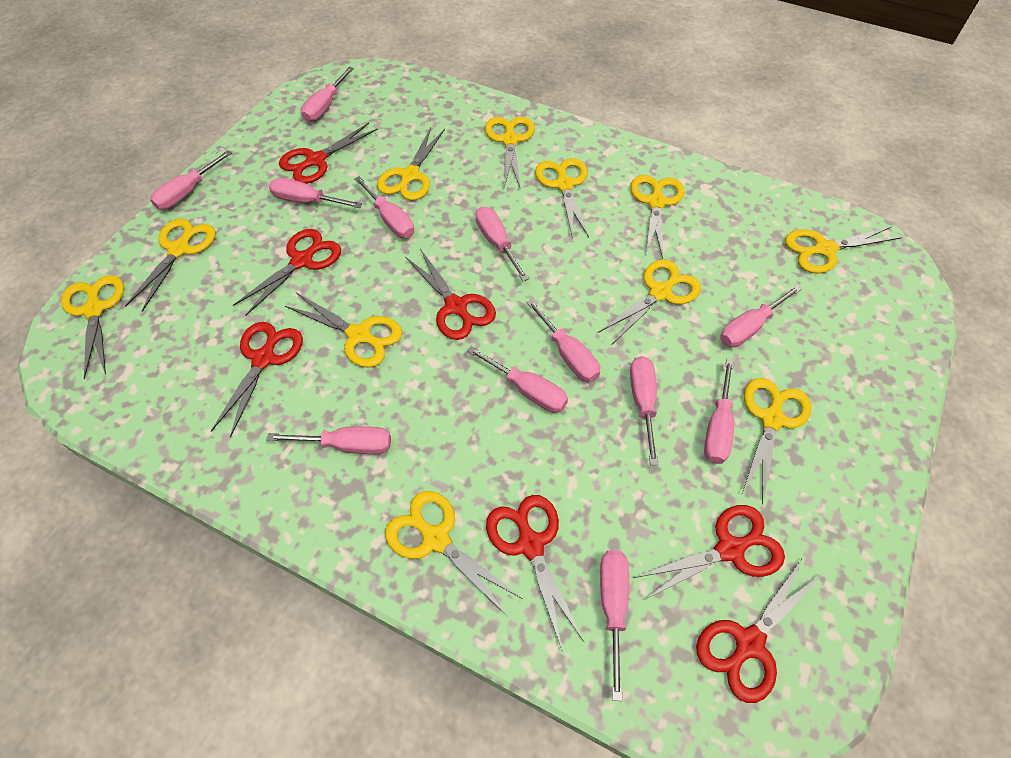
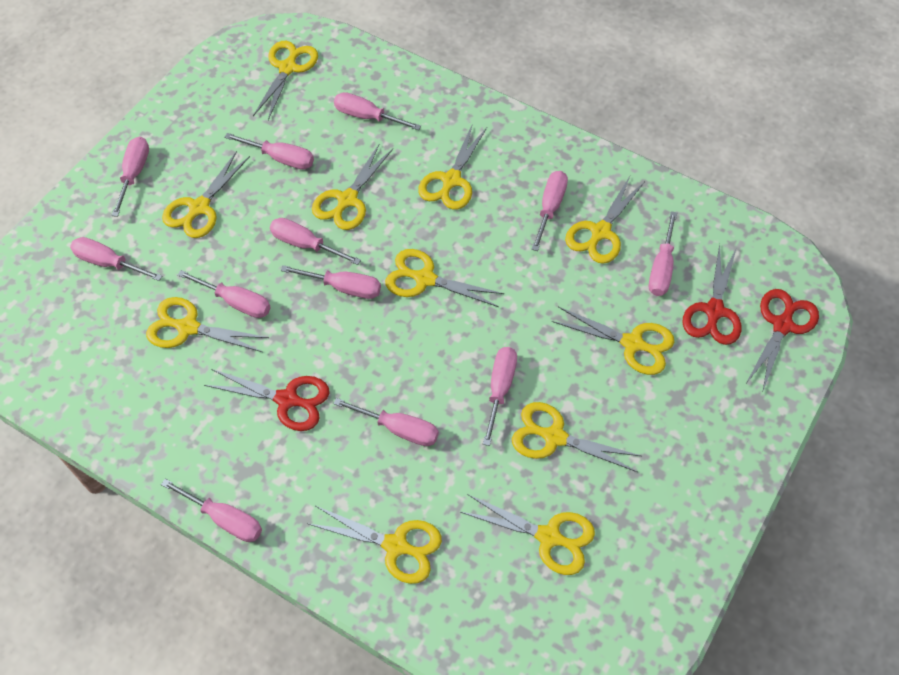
red scissors: [211,322,303,438] [233,229,341,315] [279,123,378,184] [405,249,496,340] [486,495,584,649] [633,505,785,600] [696,557,823,703] = 7 -> [204,369,330,431] [682,244,742,345] [746,289,819,393] = 3

